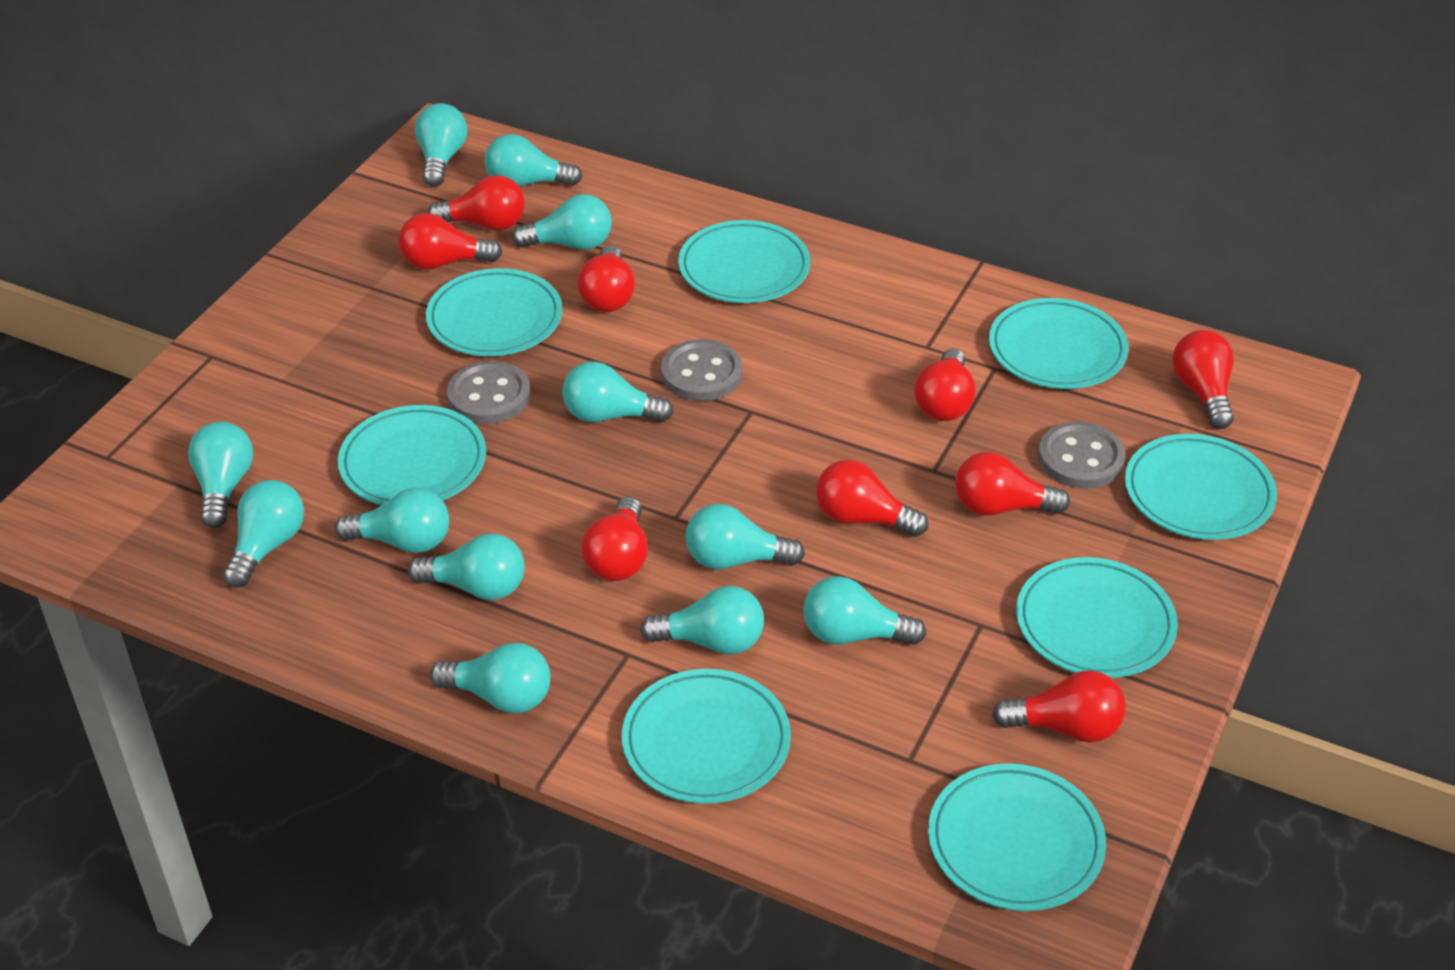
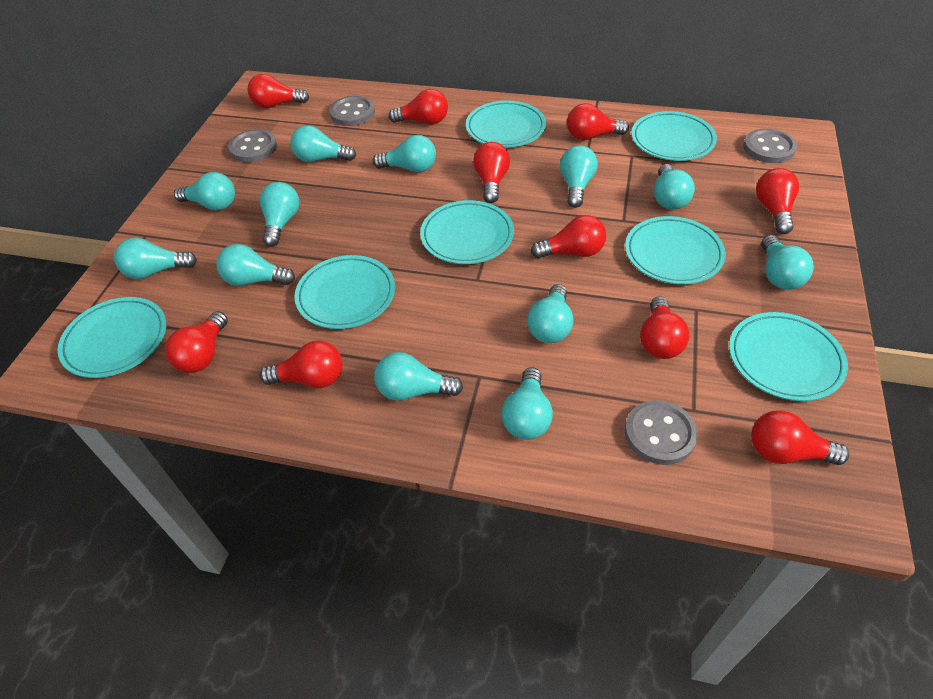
grey button: [447,361,530,424] [661,339,743,401] [1038,422,1125,488] = 3 -> [228,129,277,162] [329,96,375,126] [625,400,698,465] [743,129,797,163] = 4
red light bulb: [399,213,503,270] [428,175,525,230] [578,245,635,312] [581,496,648,581] [816,460,928,537] [914,348,976,421] [955,452,1070,516] [992,670,1126,743] [1172,330,1234,429] = 9 -> [165,311,228,373] [248,74,309,108] [259,341,343,388] [388,89,448,124] [473,142,510,203] [531,215,606,259] [567,103,629,140] [640,296,689,359] [751,410,849,465] [756,168,799,234] = 10
turquoise plate: [338,405,486,505] [426,268,563,356] [622,669,791,804] [678,220,810,303] [928,763,1106,911] [989,298,1129,389] [1016,557,1178,678] [1125,434,1277,540] = 8 -> [58,297,166,378] [295,255,395,329] [420,200,514,264] [466,101,546,148] [625,216,726,285] [631,111,717,161] [729,312,848,401] = 7

